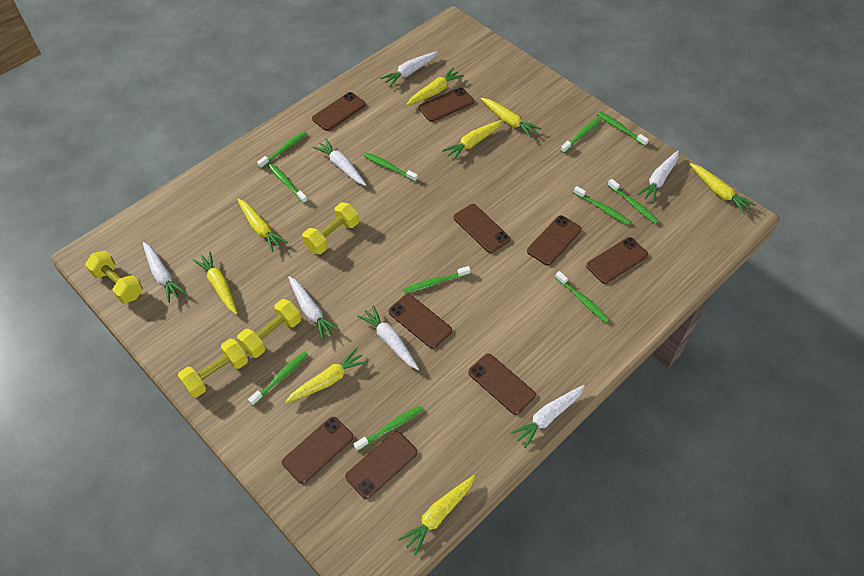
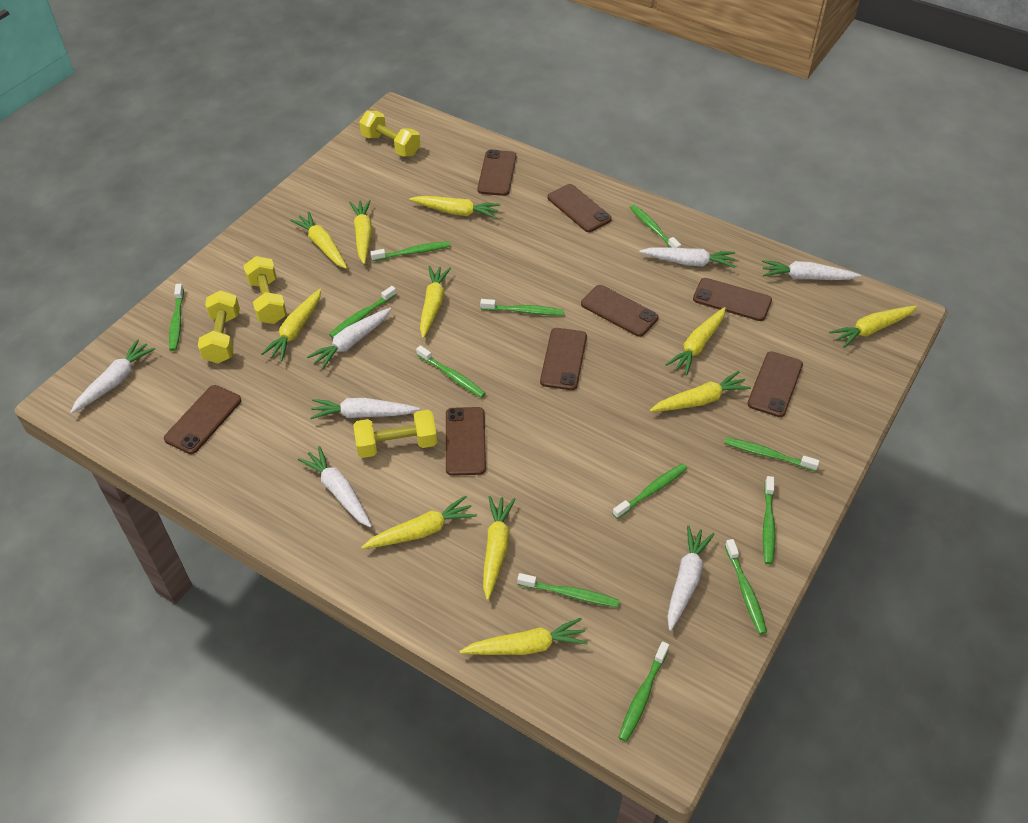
brown phone: [282,417,354,484] [312,92,366,131] [345,431,417,499] [389,294,452,349] [419,87,474,122] [454,204,510,253] [468,354,536,415] [527,215,582,266] [586,237,648,284] = 9 -> [164,385,241,454] [446,407,486,476] [477,150,516,196] [540,328,587,390] [547,184,612,232] [581,285,658,337] [693,278,772,321] [747,351,803,417] = 8
green toothbrush: [248,351,308,406] [257,131,307,169] [268,163,308,204] [354,406,423,451] [363,152,418,182] [403,266,471,293] [555,271,610,323] [560,117,601,153] [573,186,631,225] [597,111,649,146] [608,179,659,224] = 11 -> [169,284,184,351] [329,286,397,338] [370,241,450,261] [416,345,486,398] [480,299,564,316] [517,573,619,607] [612,463,687,519] [618,642,669,742] [630,205,681,248] [724,437,819,471] [725,539,767,634] [763,476,776,564] = 12
yellow carrot: [193,251,238,314] [237,198,288,252] [285,348,368,403] [398,475,475,556] [406,68,464,105] [442,120,503,161] [481,98,541,138] [690,163,755,214] = 8 -> [261,289,321,361] [290,212,347,269] [349,200,372,264] [361,496,476,549] [409,196,500,219] [420,266,451,338] [459,618,588,655] [483,496,516,600] [650,371,751,412] [665,307,726,375] [829,306,917,348] = 11

